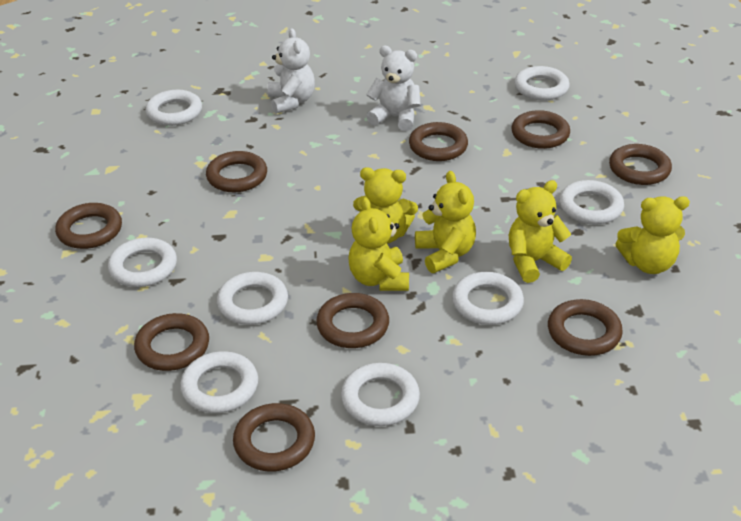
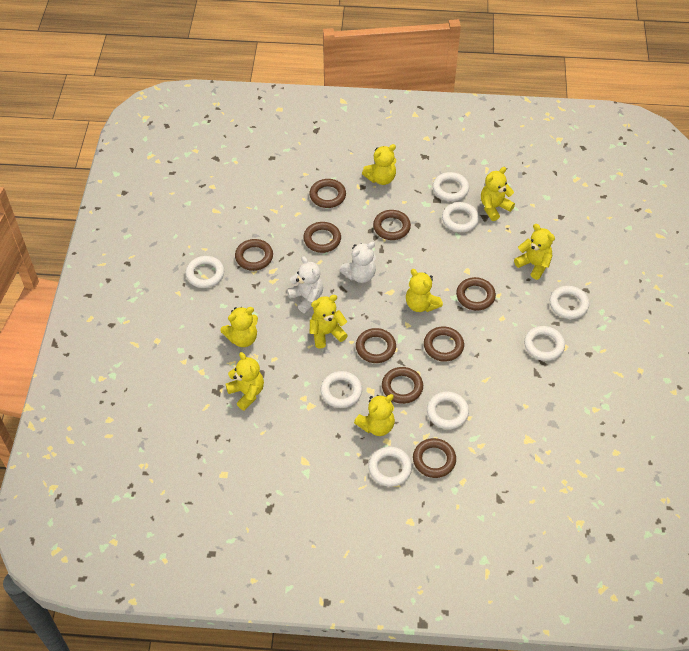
yellow teddy bear: [348,197,409,291] [353,167,418,244] [415,171,476,273] [509,180,572,283] [615,196,690,274] = 5 -> [220,307,258,347] [225,352,264,411] [310,295,348,349] [354,394,395,436] [362,144,396,185] [406,269,443,312] [481,167,515,221] [514,224,555,280] = 8

